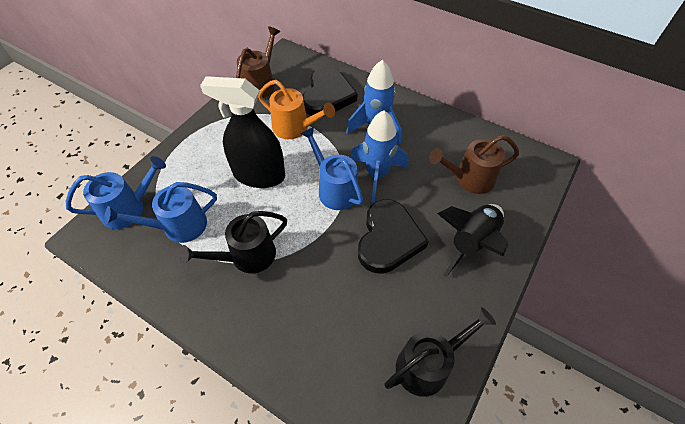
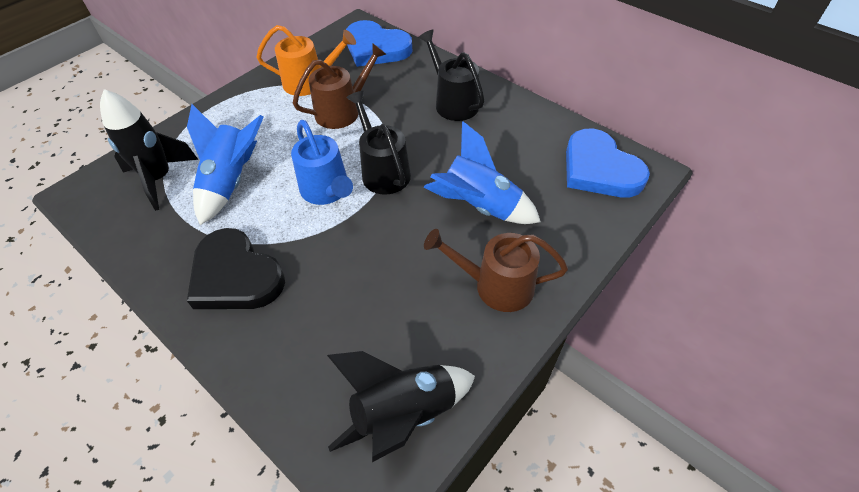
black heart: [302,67,357,117] [358,199,429,274] = 2 -> [187,228,285,309] = 1
black rocket: [437,204,508,277] = 1 -> [100,89,199,211] [327,351,475,462] = 2
black spray bottle: [200,76,285,188] = 1 -> none = 0
blue heart: none = 0 -> [346,20,412,67] [566,129,650,197] = 2
blue watering can: [66,156,166,229] [104,182,217,243] [301,127,363,210] = 3 -> [291,120,353,205] = 1

